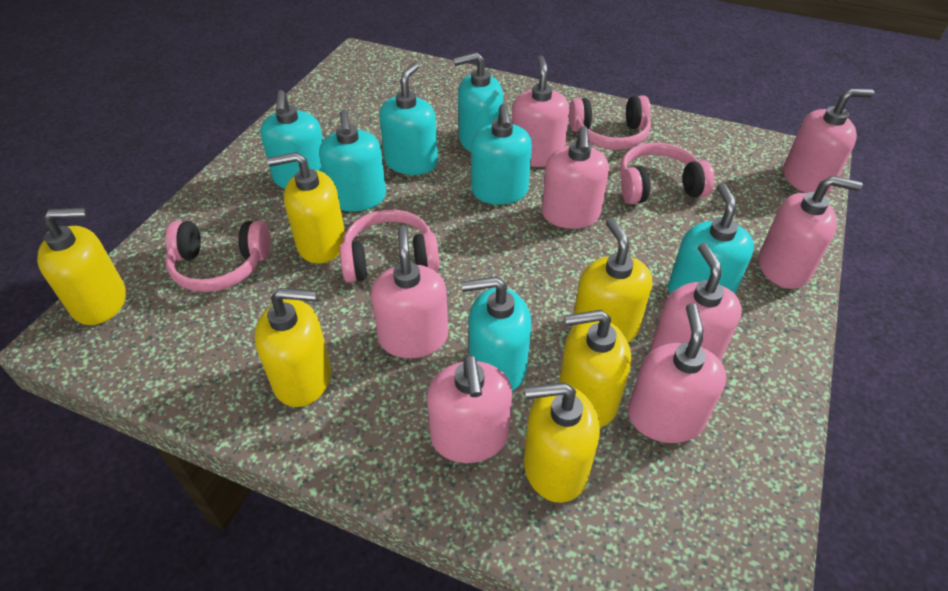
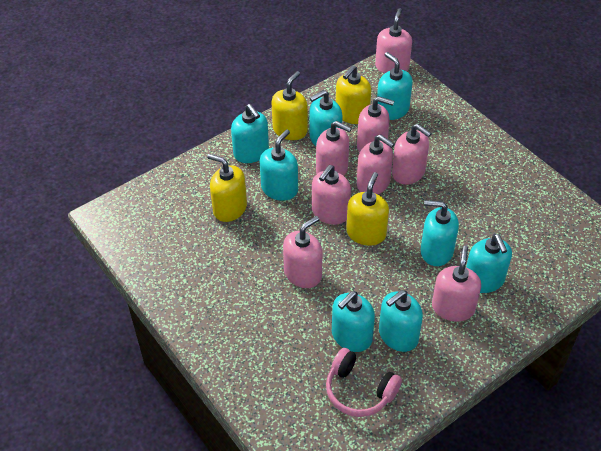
pink headphones: [165,221,270,292] [340,209,440,283] [569,95,651,150] [620,143,714,204] = 4 -> [326,348,402,417] = 1
turquoise soap dispenser: [260,90,323,189] [319,110,386,212] [379,63,438,175] [453,52,503,152] [462,276,531,391] [471,103,532,205] [668,183,754,294] = 7 -> [231,104,269,163] [260,129,298,201] [309,90,343,146] [332,291,375,352] [377,52,413,120] [379,290,423,352] [421,200,459,266] [466,234,512,293] = 8
yellow soap dispenser: [37,208,126,325] [254,288,331,407] [268,152,345,263] [524,382,600,503] [559,310,631,428] [572,218,652,343] = 6 -> [207,154,247,222] [272,71,308,140] [336,65,371,124] [346,172,389,246] = 4

